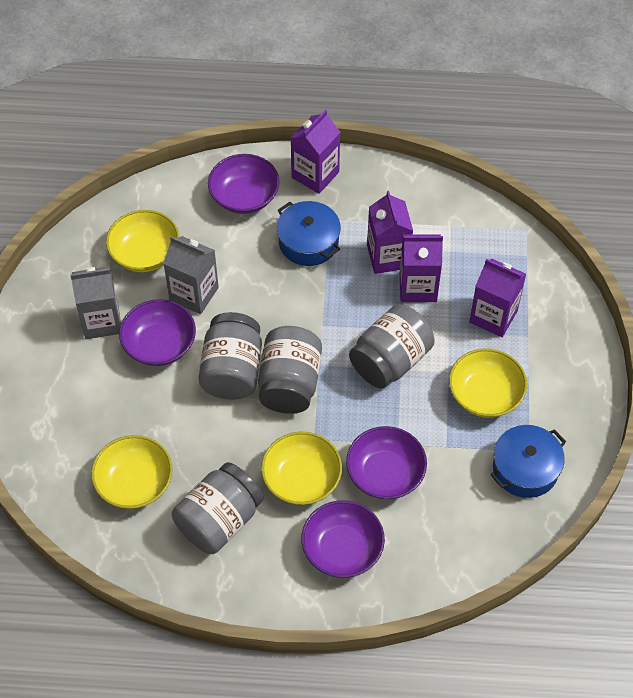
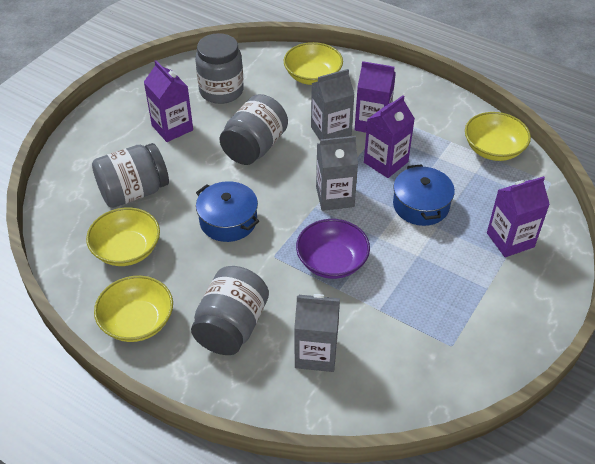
grey carton: [70,266,121,339] [163,236,219,314] = 2 -> [294,294,340,372] [311,69,355,140] [316,136,358,211] = 3
purple bowl: [119,299,196,366] [208,154,280,214] [301,500,385,578] [346,426,427,499] = 4 -> [296,219,370,279] = 1

